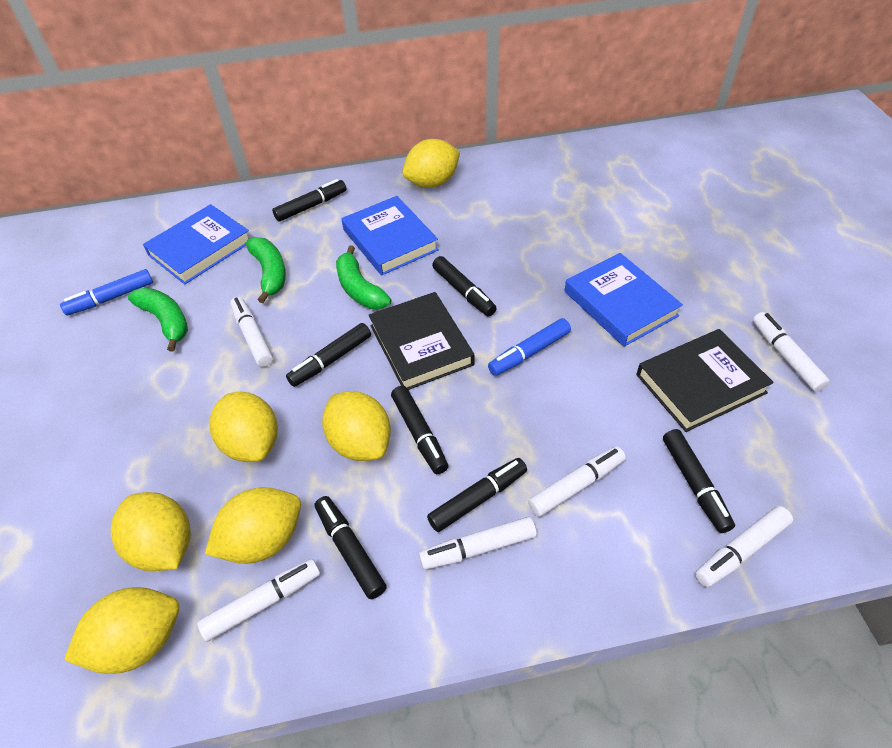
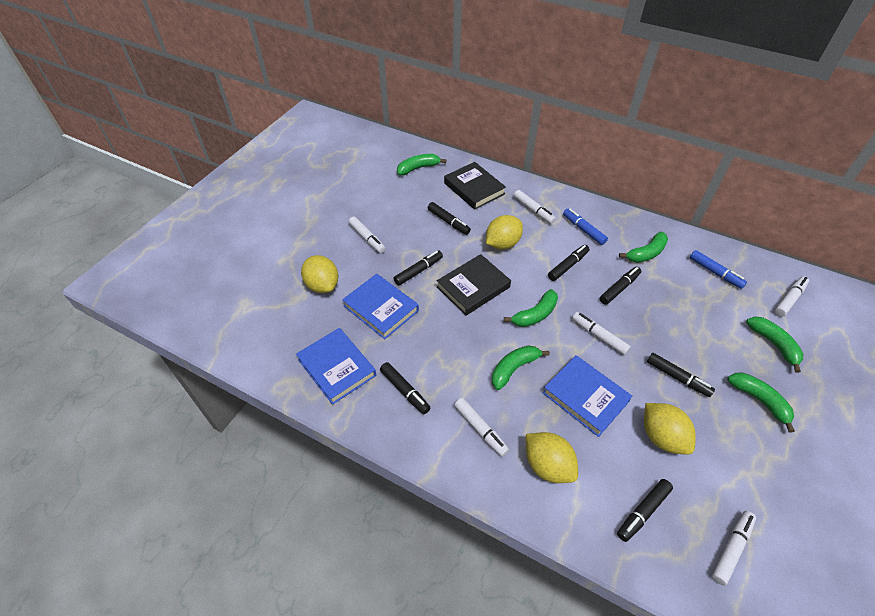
green banana: [128,288,188,352] [246,237,286,303] [336,245,392,309] = 3 -> [397,154,446,175] [492,345,550,390] [504,289,558,327] [619,232,668,263] [727,372,795,433] [746,317,803,373] = 6
yellow lemon: [64,587,179,674] [111,492,191,571] [205,487,301,564] [210,392,278,462] [322,391,391,461] [403,139,460,188] = 6 -> [301,255,338,293] [486,215,523,250] [526,432,578,483] [644,403,696,455] = 4

